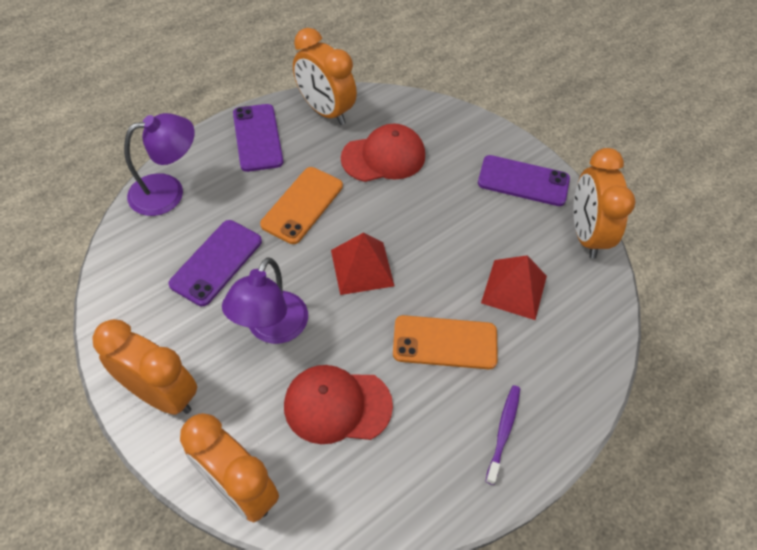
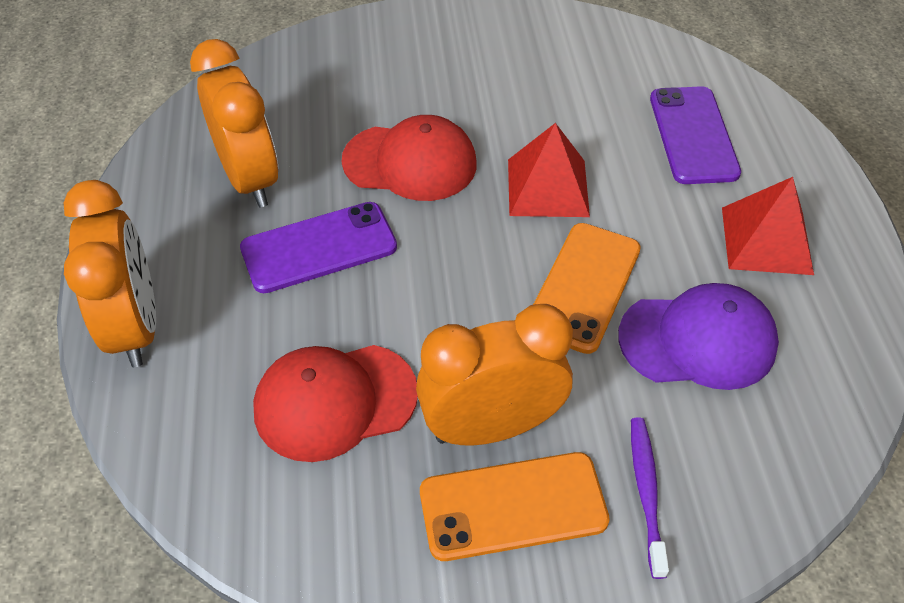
orange clock: [92,319,197,415] [180,413,279,523] [293,28,357,125] [573,148,636,259] = 4 -> [64,180,156,367] [190,39,278,207] [416,304,573,445] = 3
purple cap: none = 0 -> [618,283,779,390] = 1
purple lamp: [124,113,195,216] [222,257,308,344] = 2 -> none = 0
purple phone: [168,220,262,306] [233,104,283,172] [478,155,570,206] = 3 -> [240,202,397,293] [650,86,741,184] = 2

